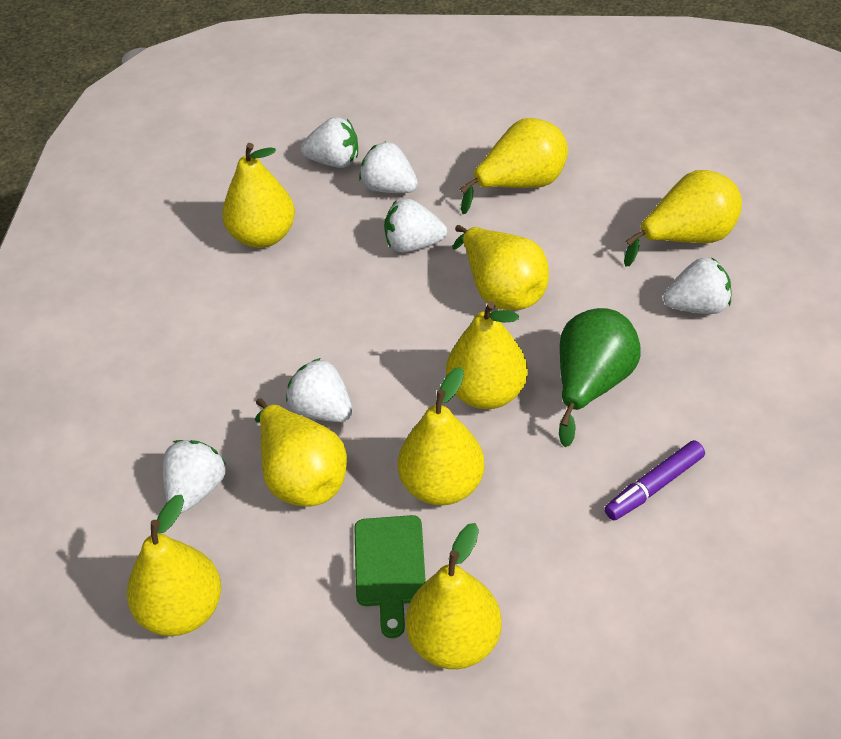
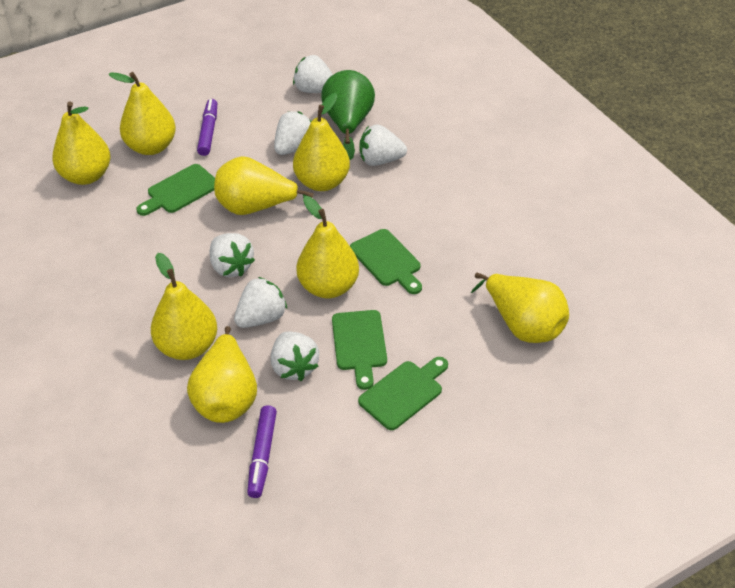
green cutting board: [354,515,426,638] = 1 -> [136,164,215,216] [332,310,387,390] [350,229,422,294] [358,357,448,430] = 4
purple marker: [604,440,705,521] = 1 -> [197,99,217,156] [247,405,277,498] = 2
yellow pear: [127,495,221,636] [222,143,295,248] [255,398,347,507] [398,367,485,506] [406,523,502,669] [446,301,528,409] [452,225,549,311] [460,118,568,214] [624,170,742,266] = 9 -> [52,101,111,185] [108,72,176,155] [151,253,217,360] [187,326,257,423] [214,156,314,215] [293,93,350,191] [296,196,359,298] [471,272,569,343] = 8

